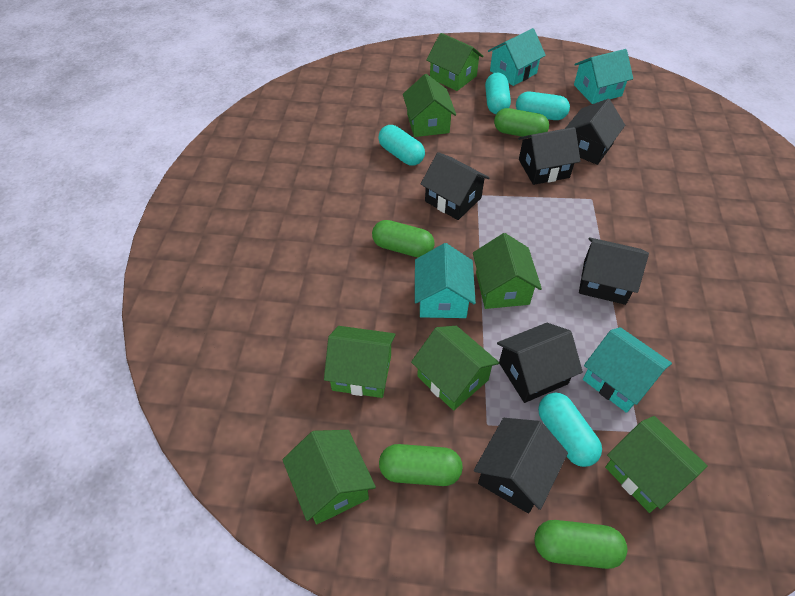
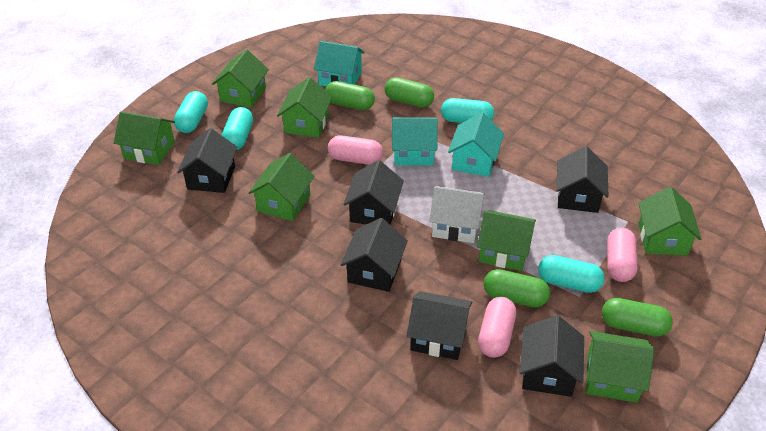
pink capsule: none = 0 -> [328,135,383,165] [478,297,516,358] [607,228,638,282] = 3
turquoise house: [415,243,476,318] [488,28,546,86] [574,49,633,104] [583,327,672,413] = 4 -> [314,41,365,86] [392,117,437,166] [448,113,504,177] = 3
white house: none = 0 -> [429,186,485,243] = 1

